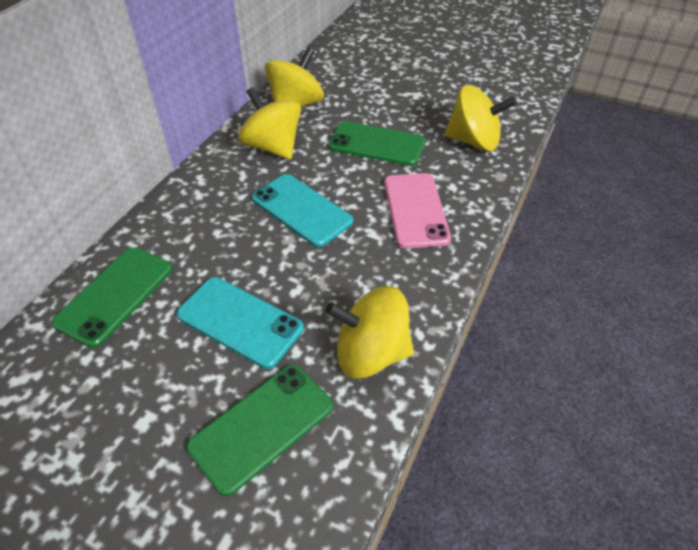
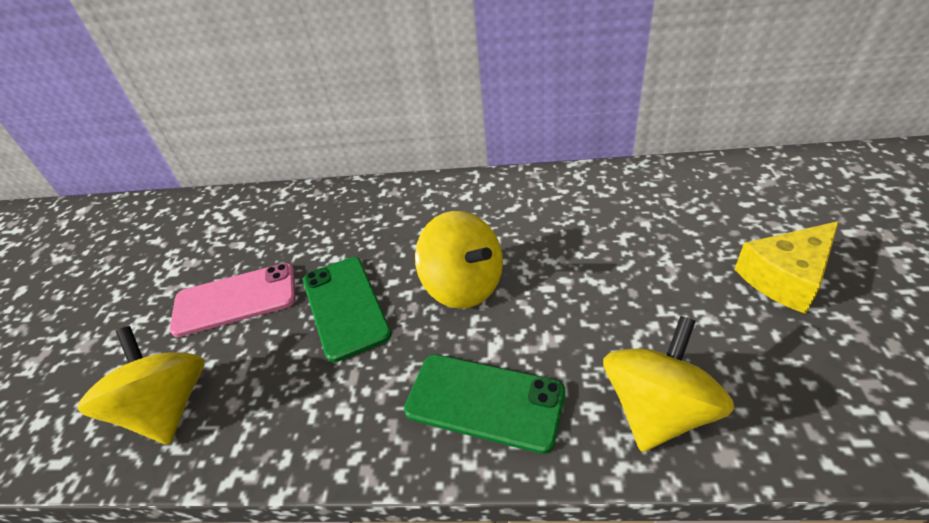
green phone: [51,247,173,348] [186,365,333,496] [328,121,425,166] = 3 -> [303,257,392,362] [404,354,565,454] = 2
turquoise phone: [177,277,304,369] [252,174,353,247] = 2 -> none = 0
yellow cheese: none = 0 -> [734,221,839,314] = 1
yellow spinning top: [238,87,301,160] [265,48,324,107] [325,286,414,378] [445,85,516,151] = 4 -> [78,326,204,445] [415,211,503,309] [603,316,735,452] = 3

